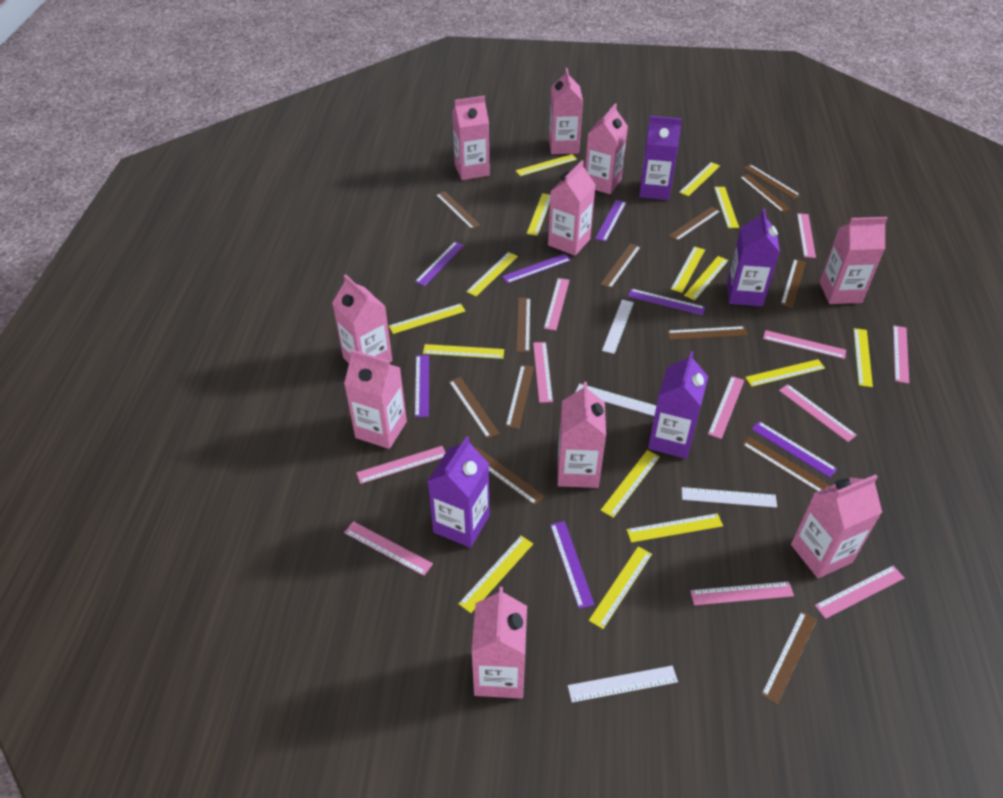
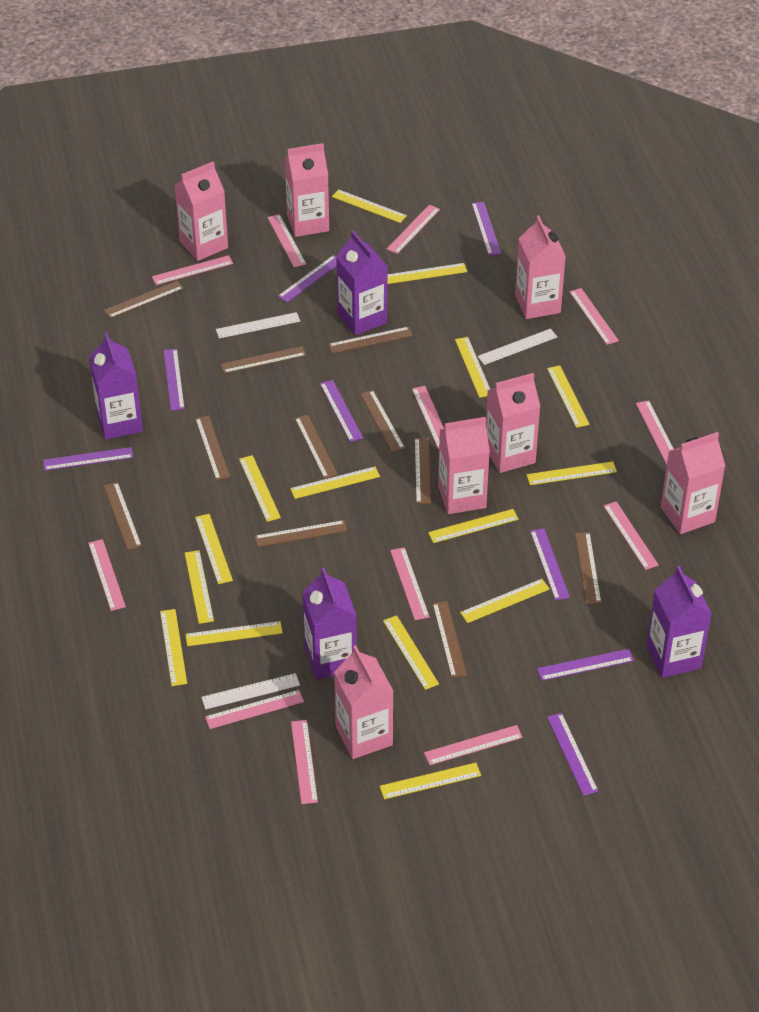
brown ruler: [436,191,481,229] [449,377,500,439] [475,447,545,505] [506,365,534,429] [516,298,531,352] [600,243,641,288] [667,326,748,340] [669,207,721,241] [739,174,790,213] [742,437,829,492] [744,164,800,199] [761,611,817,704] [781,259,806,307] = 13 -> [104,281,184,318] [104,482,142,550] [195,415,230,480] [220,346,306,374] [255,520,347,547] [295,415,338,479] [328,327,413,354] [360,390,405,453] [415,438,431,504] [433,601,467,678] [575,532,602,604] = 11
pink carton: [332,275,392,363] [344,349,407,449] [452,96,490,180] [471,587,527,699] [548,160,595,256] [549,68,583,154] [558,382,606,488] [585,103,628,194] [791,474,882,578] [820,217,887,304] = 10 -> [175,162,228,261] [285,143,329,237] [334,645,393,759] [438,417,490,514] [486,373,540,473] [515,216,566,319] [661,432,725,534] = 7
pink ruler: [344,521,433,576] [356,446,446,484] [533,342,553,403] [544,278,570,330] [690,581,794,605] [708,376,745,439] [763,330,846,359] [779,384,857,442] [797,213,816,258] [815,565,904,619] [893,325,909,384] = 11 -> [88,539,126,611] [152,255,233,285] [205,690,304,729] [267,214,306,268] [291,720,318,804] [387,205,440,254] [390,547,430,620] [412,386,444,449] [424,725,523,765] [570,288,619,345] [604,501,659,570] [636,400,674,465] = 12
purple ruler: [415,242,465,286] [415,355,429,417] [502,254,571,283] [550,521,595,609] [595,200,626,242] [628,289,705,315] [752,421,837,478] = 7 -> [43,447,133,471] [163,349,185,411] [278,255,336,303] [320,380,363,442] [472,202,501,255] [530,528,570,601] [537,649,634,681] [547,713,598,796] = 8
white ruler: [568,666,678,703] [576,383,656,416] [602,300,634,354] [682,487,777,508] = 4 -> [201,673,300,709] [216,312,300,338] [477,329,557,365] = 3

